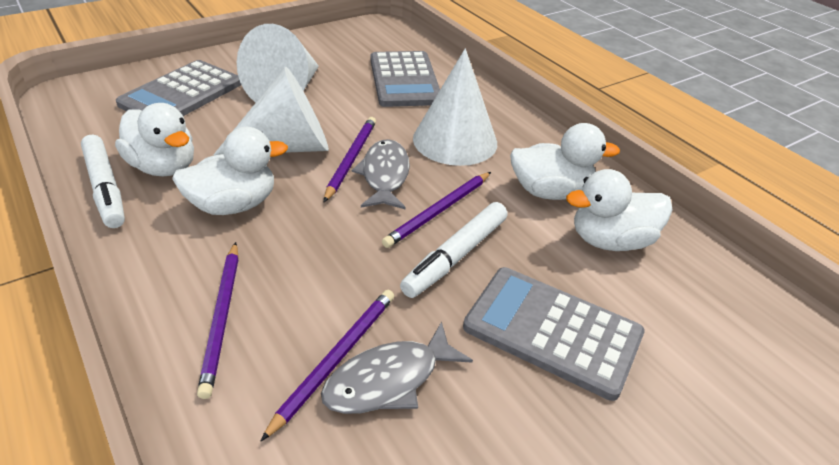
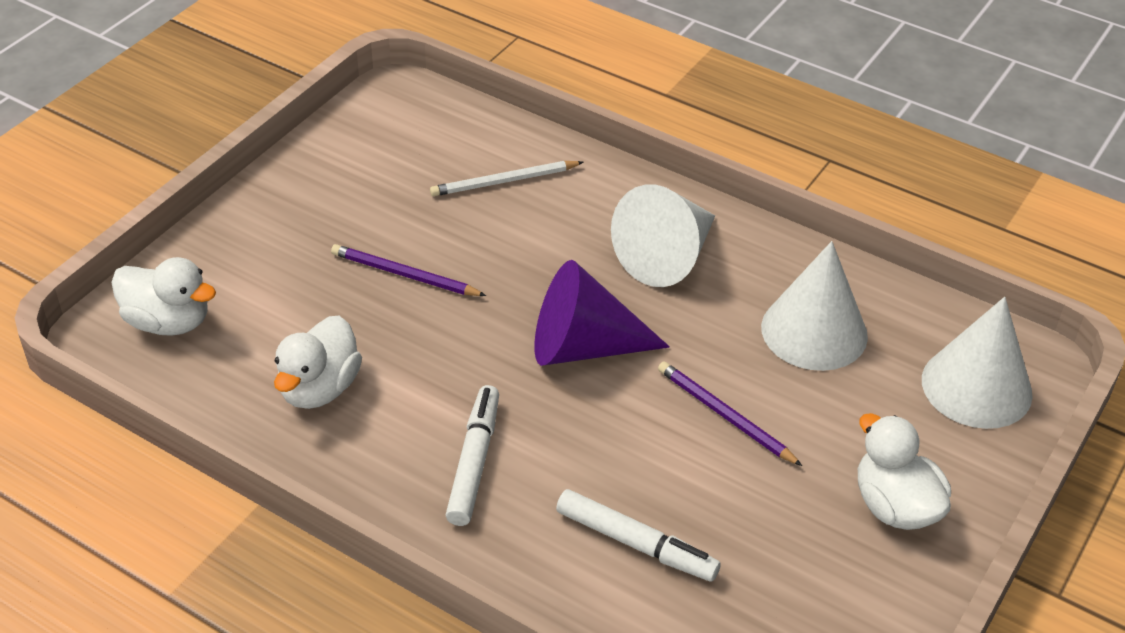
grey calculator: [116,60,241,116] [370,51,440,107] [463,267,645,401] = 3 -> none = 0
grey fish: [321,321,473,414] [352,139,410,209] = 2 -> none = 0
purple cone: none = 0 -> [534,260,670,366] = 1
purple pencil: [197,242,239,399] [261,290,394,441] [324,117,376,202] [382,172,491,248] = 4 -> [331,244,486,296] [658,361,802,466] = 2
white duck: [115,103,194,176] [172,127,288,215] [510,123,620,200] [566,169,673,251] = 4 -> [111,257,216,336] [274,316,362,409] [858,413,951,530] = 3
white pencil: none = 0 -> [430,161,583,196] = 1

